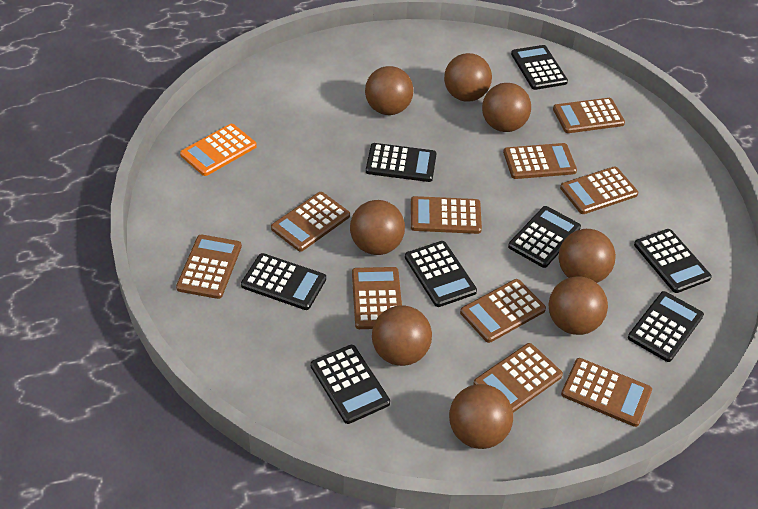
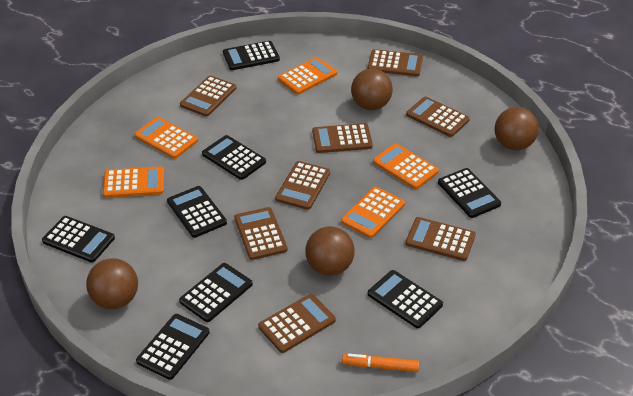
brown ball: [350,200,405,255] [365,66,414,115] [372,305,432,366] [444,53,492,102] [449,384,513,449] [482,83,531,132] [548,277,608,335] [559,229,616,283] = 8 -> [86,258,138,309] [306,226,355,276] [351,68,393,110] [495,107,539,150] = 4
brown calculator: [176,234,242,299] [271,192,350,252] [352,267,402,329] [411,196,482,234] [460,279,546,343] [473,343,563,413] [503,143,577,179] [553,98,625,133] [560,167,638,214] [561,358,652,427] = 10 -> [180,75,236,117] [234,207,288,260] [258,294,336,353] [275,161,330,210] [312,123,373,153] [368,49,423,76] [406,96,470,137] [406,217,476,261] = 8
orange calculator: [180,124,257,176] = 1 -> [103,166,164,198] [134,117,198,159] [278,57,337,94] [341,187,405,238] [373,143,439,189] = 5
orange marker: none = 0 -> [342,354,419,372] = 1

